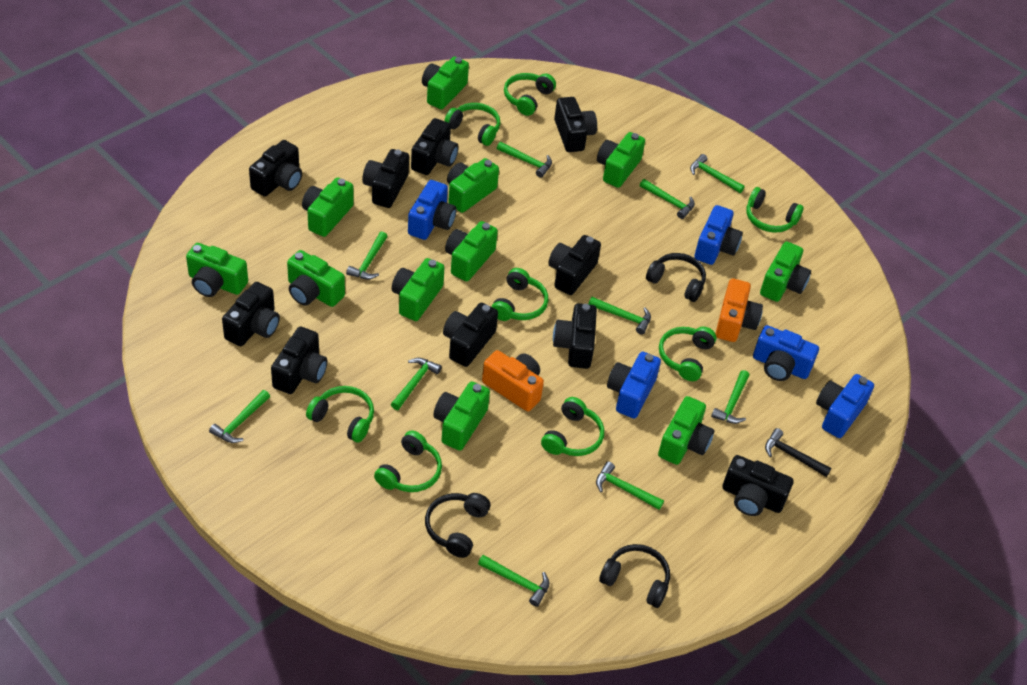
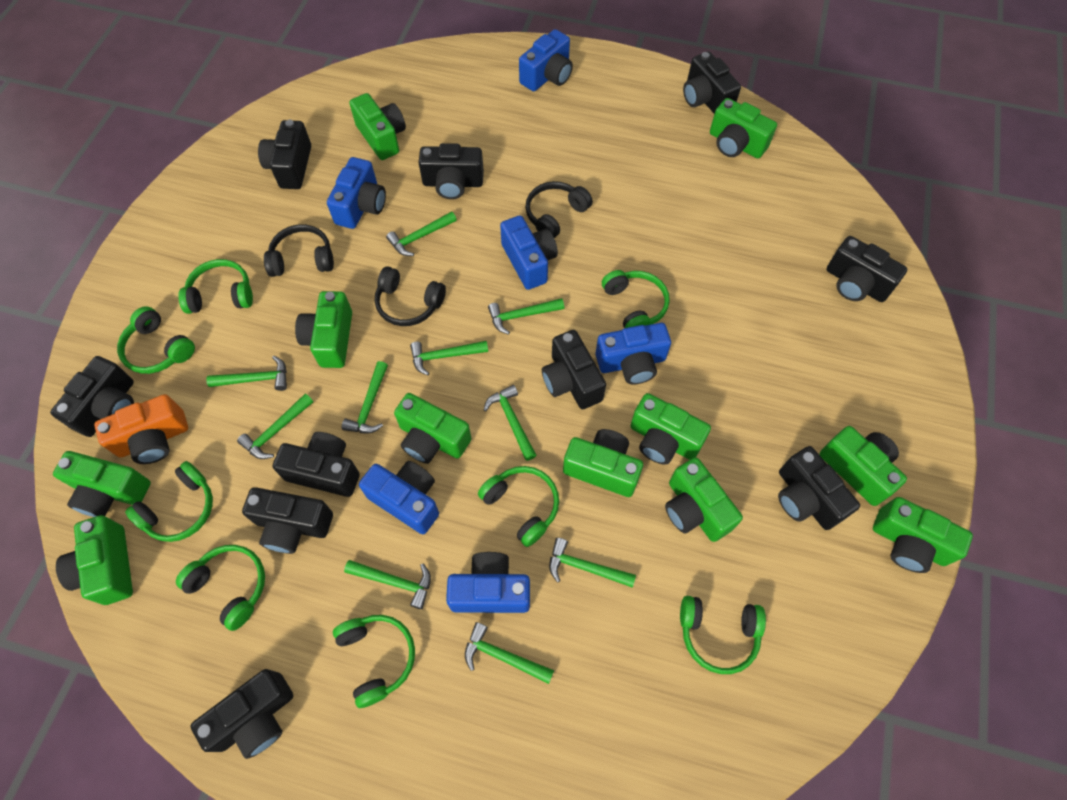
black hammer: [765,428,832,477] = 1 -> none = 0
blue camera: [408,180,456,240] [607,352,661,418] [694,205,743,265] [753,325,819,381] [816,374,874,438] = 5 -> [327,157,386,229] [359,461,439,534] [446,552,530,613] [500,216,558,290] [519,29,573,91] [595,323,671,384] = 6
orange camera: [482,350,544,412] [715,278,763,342] = 2 -> [94,394,188,464] = 1

